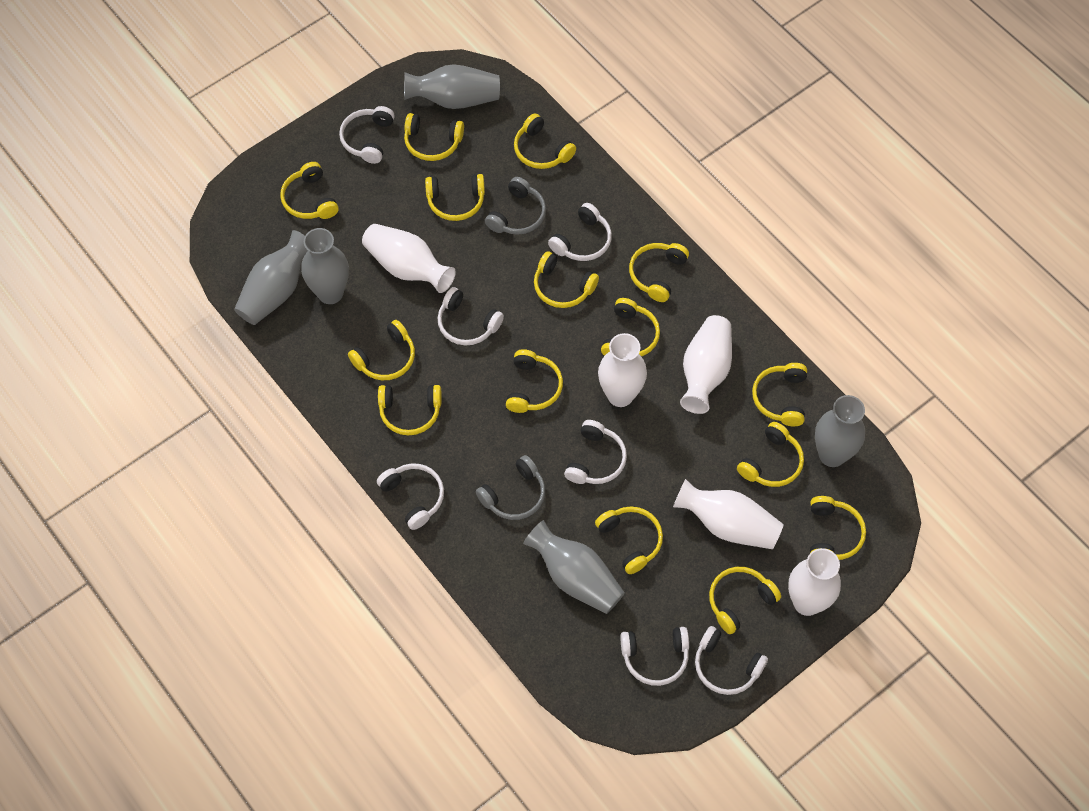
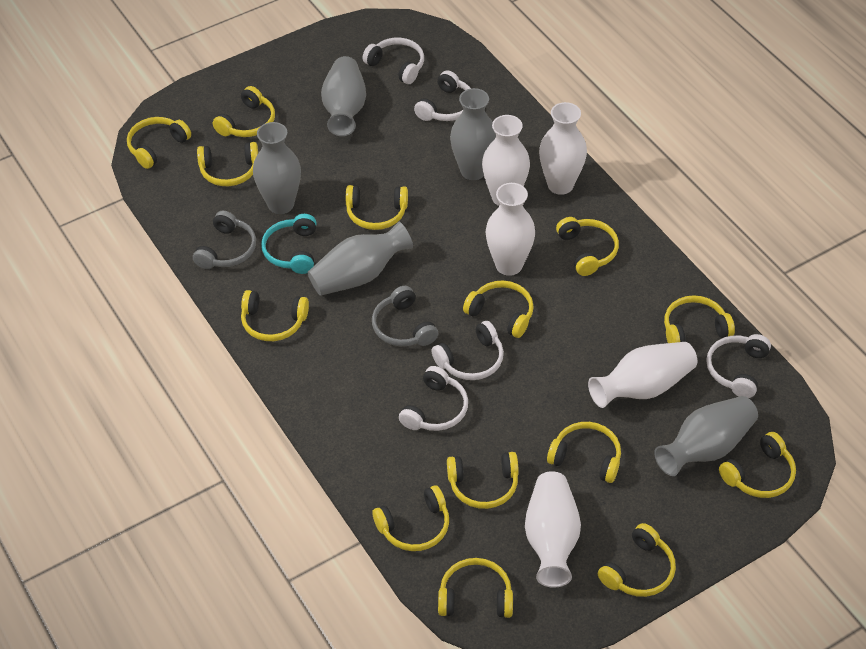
turquoise headphones: none = 0 -> [261,214,317,274] = 1
white headphones: [339,106,395,164] [377,463,444,530] [438,287,504,346] [548,203,612,261] [564,420,627,484] [620,627,689,686] [695,626,768,695] = 7 -> [363,38,424,84] [399,366,468,431] [414,70,471,121] [431,321,504,380] [706,334,771,398] = 5
yellow headphones: [280,162,339,219] [348,320,415,380] [378,385,442,435] [404,113,464,161] [425,174,485,221] [506,349,563,413] [514,113,576,169] [534,251,599,308] [595,506,663,574] [601,298,660,356] [629,243,689,302] [709,567,781,634] [737,422,804,487] [752,363,807,426] [810,496,866,560] = 15 -> [127,117,191,169] [197,142,258,186] [213,86,275,137] [241,290,309,341] [346,185,408,230] [372,485,449,551] [438,558,513,618] [447,452,519,509] [463,280,534,338] [547,422,621,483] [556,217,619,276] [598,523,676,597] [664,295,735,343] [719,432,796,498] = 14

